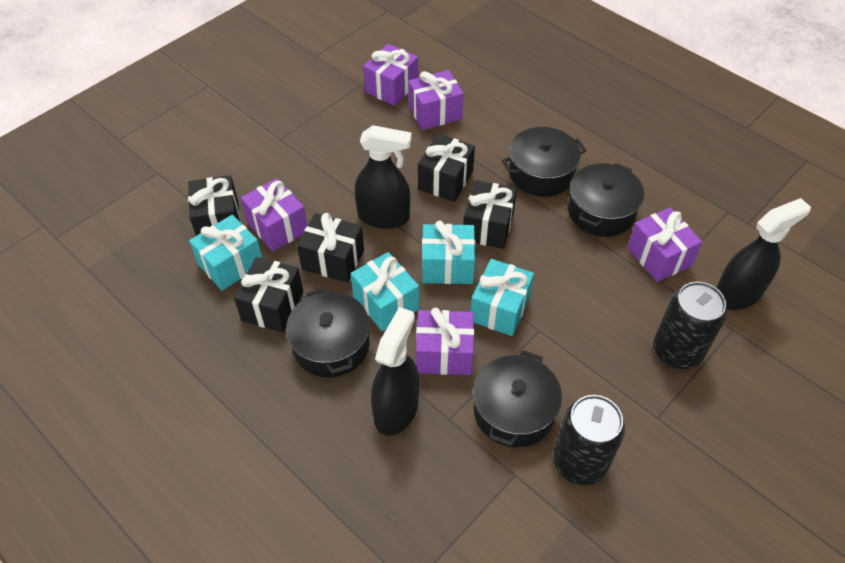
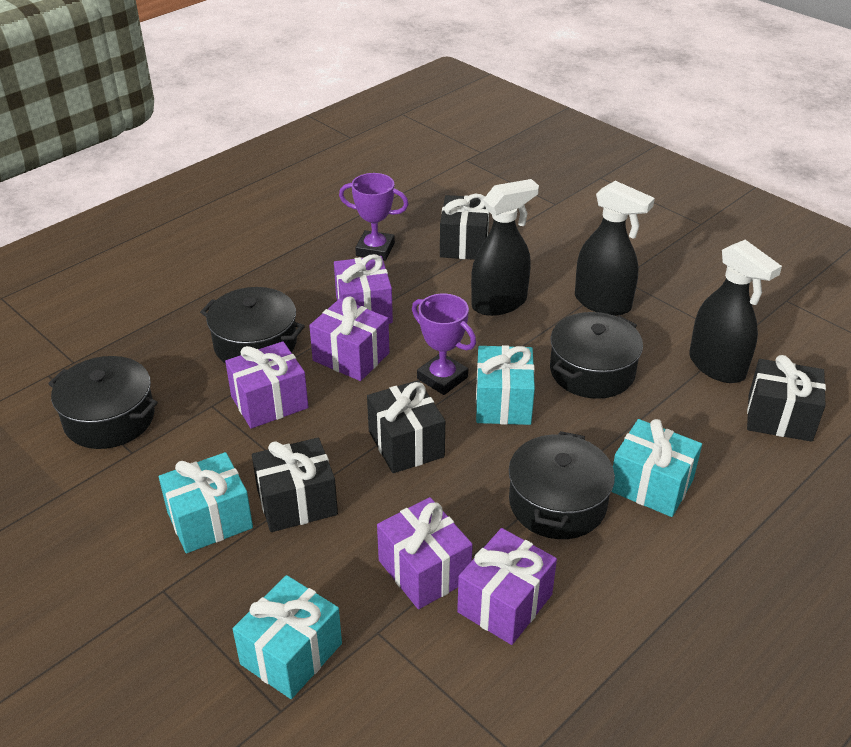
black can: [553,395,625,485] [653,282,727,369] = 2 -> none = 0
black gift: [188,175,240,236] [234,257,303,332] [297,213,364,283] [418,134,475,202] [463,180,517,249] = 5 -> [252,438,338,532] [367,380,445,473] [440,194,489,260] [747,355,826,442] = 4
purple trophy: none = 0 -> [339,173,409,260] [412,293,476,395] = 2

